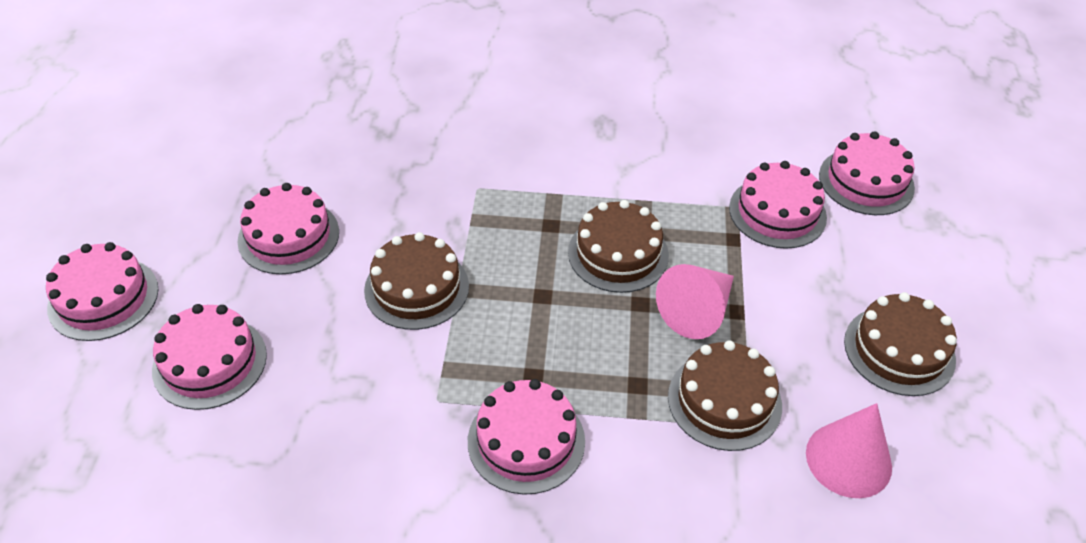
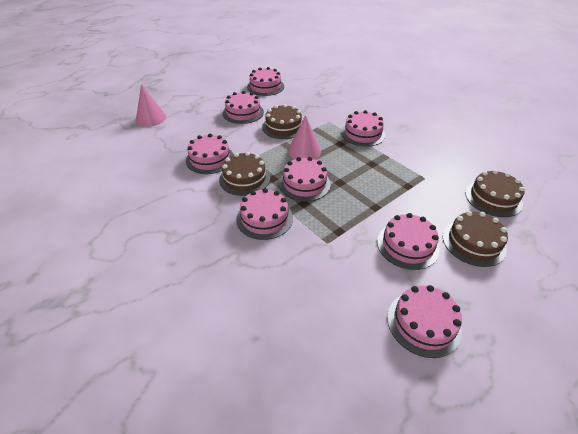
pink cake: [46,242,158,341] [152,304,267,410] [237,183,339,274] [468,379,585,495] [729,161,827,249] [819,131,915,215] = 6 -> [186,133,234,174] [223,91,264,124] [236,188,293,240] [247,67,284,96] [279,157,331,201] [341,110,386,147] [377,213,439,270] [387,285,462,358] = 8

